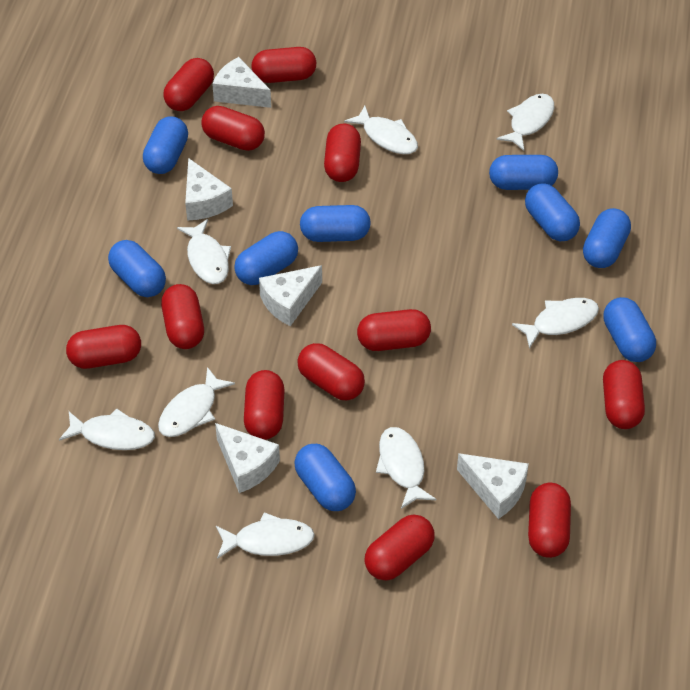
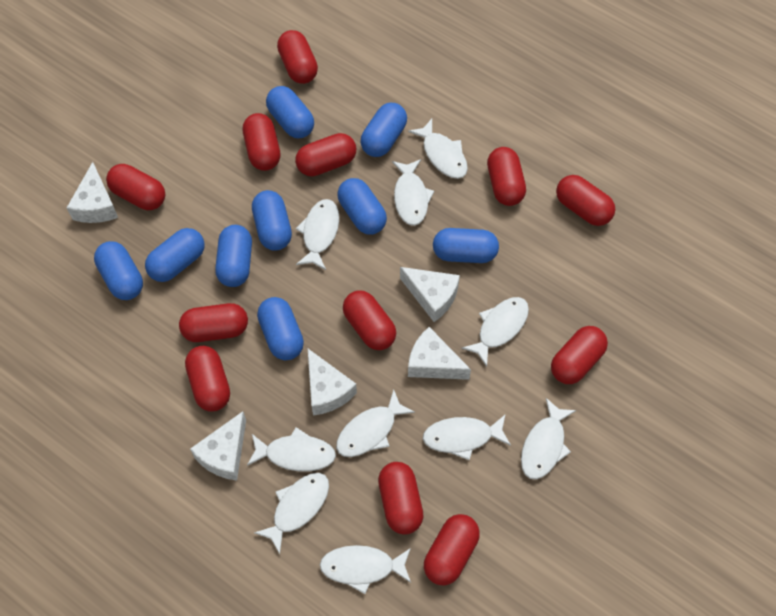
white fish: [59,408,155,450] [158,367,235,437] [177,219,231,284] [216,512,315,559] [344,106,418,154] [376,427,436,509] [497,94,554,151] [512,298,599,349] = 8 -> [247,427,336,471] [254,473,329,554] [296,199,339,270] [320,545,411,594] [336,389,415,457] [392,159,434,226] [408,119,468,179] [423,414,511,460] [462,297,529,367] [521,398,576,480] = 10

